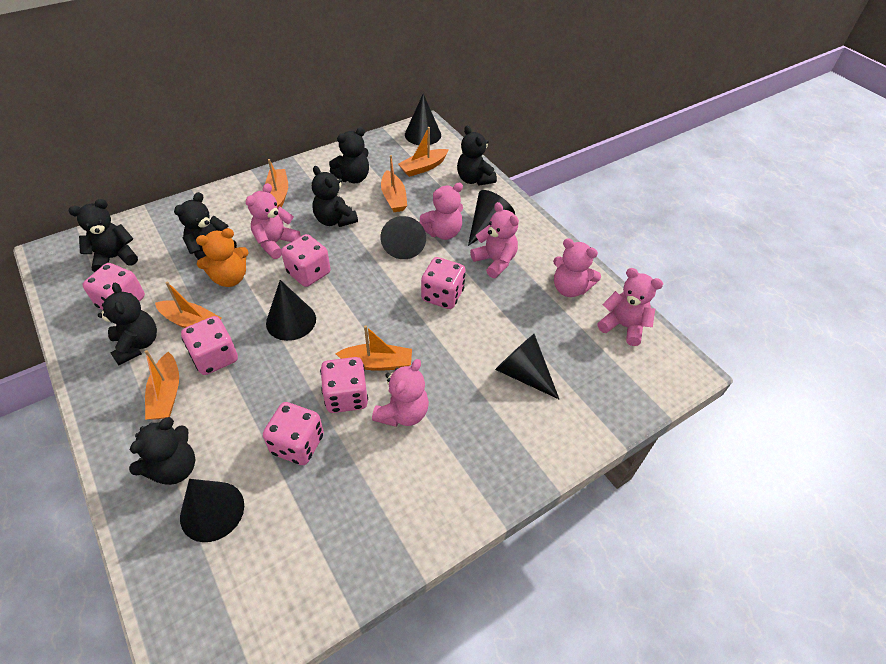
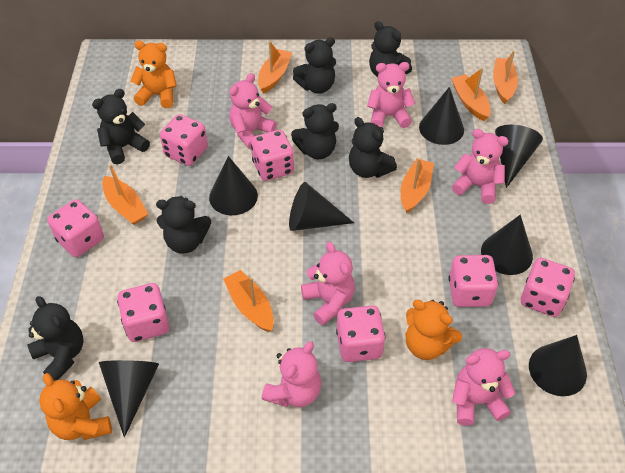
black cone: [180,479,244,542] [266,280,316,341] [380,216,426,259] [405,94,441,145] [468,190,515,246] [495,334,559,399] = 6 -> [99,360,159,438] [209,156,258,215] [289,182,354,231] [419,87,464,145] [481,215,533,275] [495,125,543,188] [529,335,587,396] = 7
orange teddy bear: [196,228,249,287] = 1 -> [39,373,112,440] [130,41,177,108] [406,300,462,360] = 3
pink dice: [83,263,145,310] [181,316,238,375] [263,402,324,465] [281,234,331,287] [320,357,368,413] [421,257,466,309] = 6 -> [48,199,104,257] [117,283,169,342] [160,114,208,166] [251,130,294,181] [336,305,386,362] [448,255,498,307] [521,258,575,317] = 7

